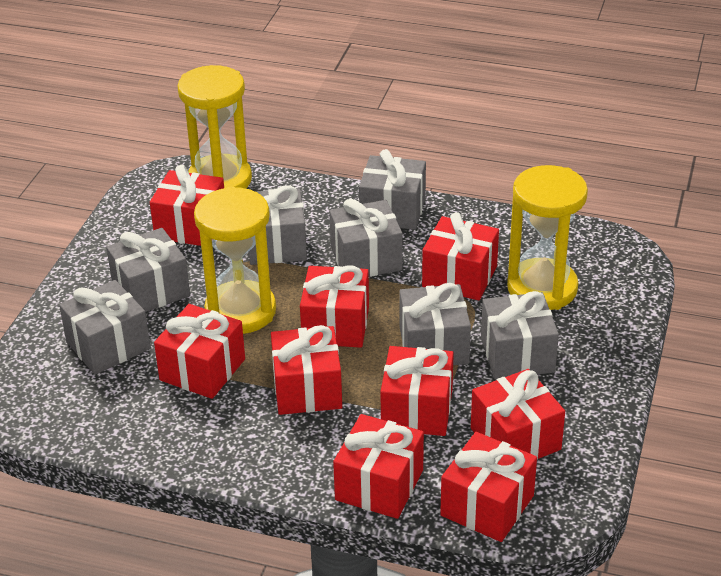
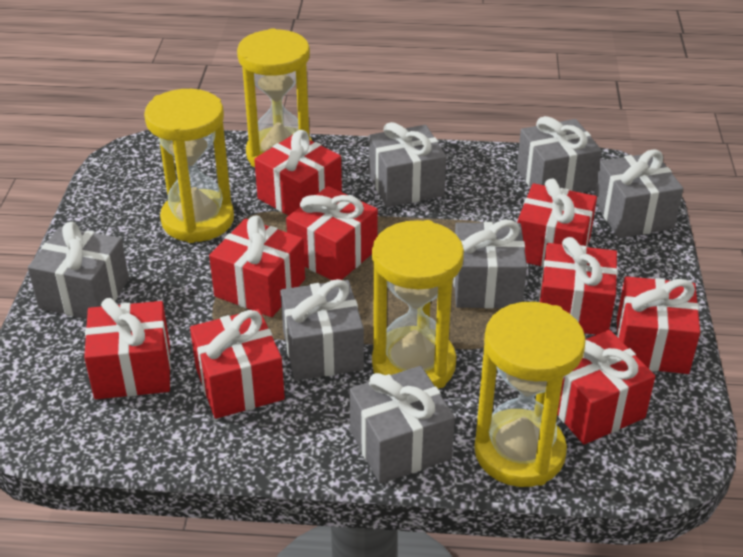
yellow hourglass: [177,65,252,189] [194,186,276,334] [507,165,588,310] = 3 -> [144,89,234,243] [237,28,312,167] [372,220,464,389] [474,302,586,487] = 4

